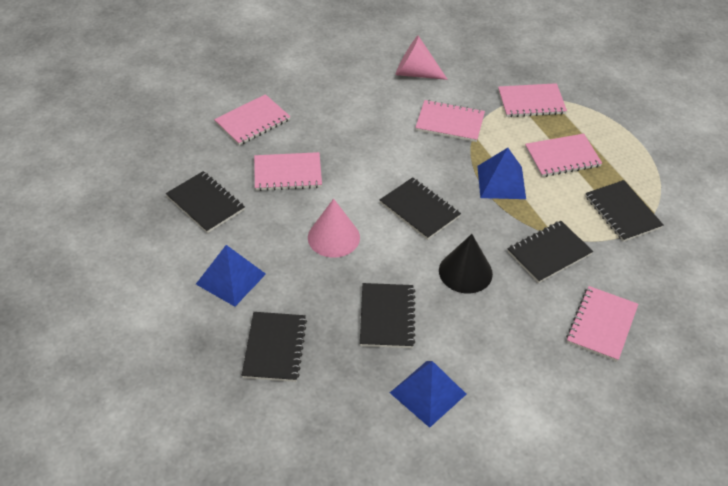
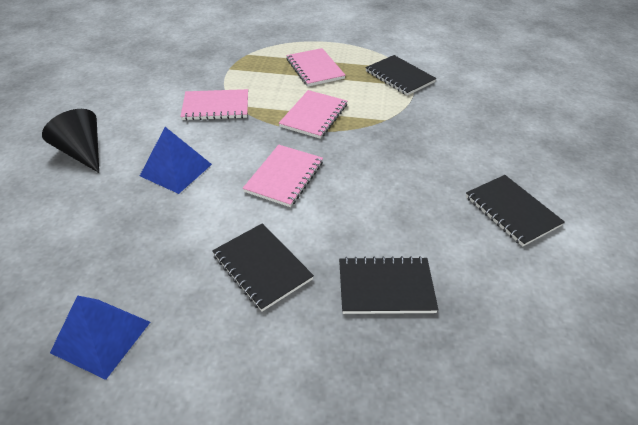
black notebook: [166,171,245,233] [242,312,307,382] [360,283,415,348] [380,177,461,240] [507,221,593,283] [585,180,664,242] = 6 -> [212,223,314,311] [339,256,438,314] [365,55,436,96] [466,175,565,247] = 4
blue pyramid: [196,245,266,307] [390,361,466,428] [477,148,526,199] = 3 -> [50,295,150,380] [140,127,212,194] = 2
pink cone: [308,199,360,258] [395,36,448,80] = 2 -> none = 0
pink notebook: [214,94,291,146] [254,152,322,191] [415,100,485,142] [498,83,567,117] [525,134,602,177] [566,286,638,362] = 6 -> [180,89,248,120] [243,145,323,207] [279,90,347,139] [286,48,346,87] = 4

